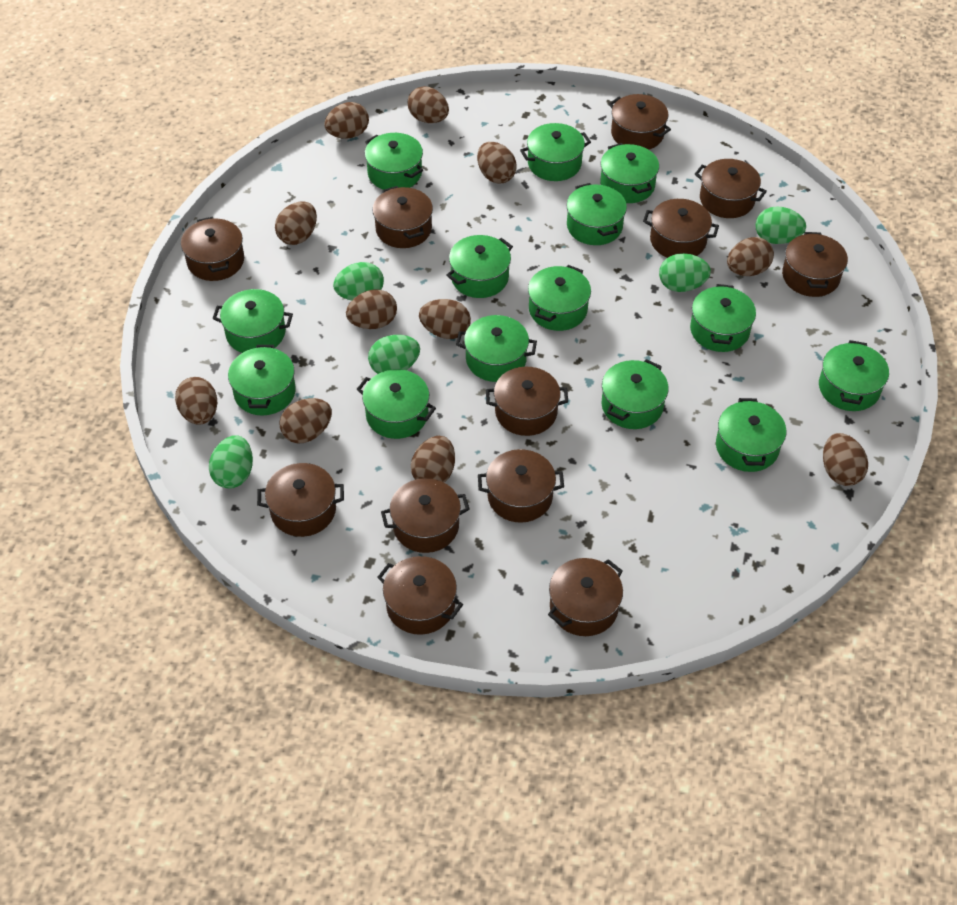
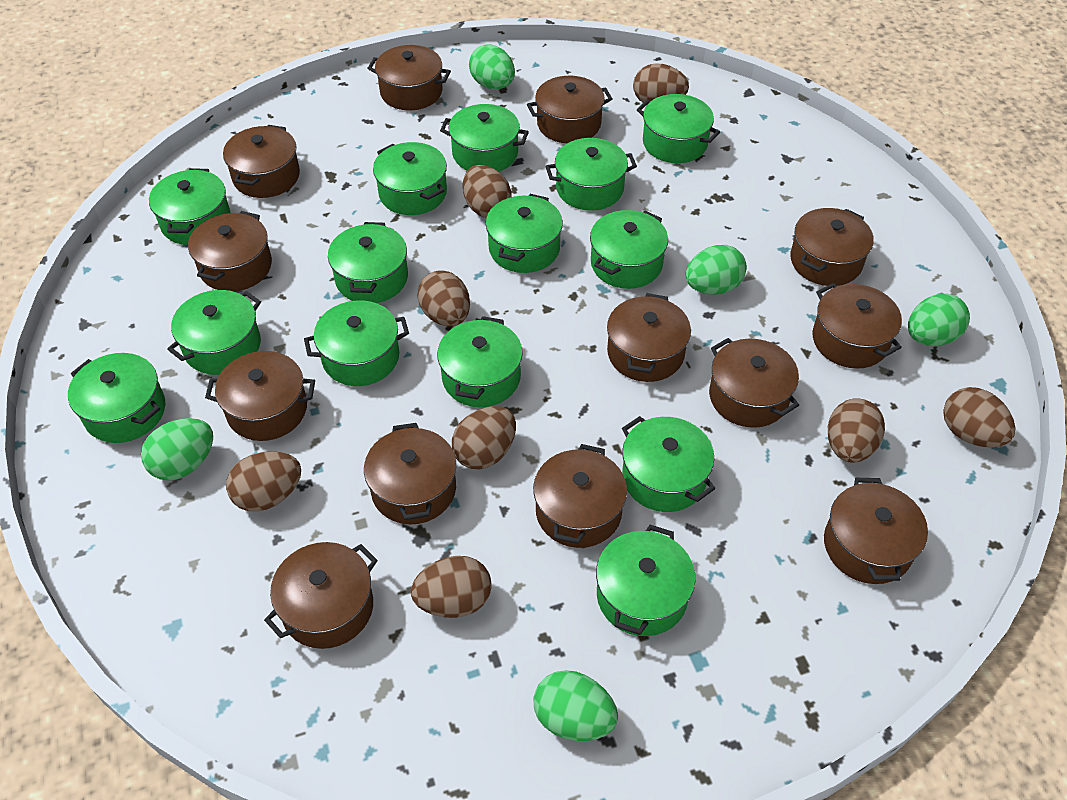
brown egg: [175,377,217,425] [275,201,317,245] [279,398,332,443] [324,102,369,139] [346,289,397,329] [408,86,449,123] [411,436,455,483] [419,299,471,339] [477,142,517,184] [727,237,774,276] [823,433,868,486] = 11 -> [226,451,301,512] [411,556,492,618] [417,270,470,327] [452,406,516,470] [463,165,512,218] [633,63,689,105] [828,398,885,463] [943,387,1016,448] = 8
brown pot: [181,217,244,281] [257,463,344,537] [372,186,433,248] [377,556,463,635] [381,478,470,553] [478,449,564,523] [486,367,568,436] [548,558,623,636] [609,94,671,150] [643,199,719,258] [695,159,767,218] [782,232,848,297] = 12 -> [188,211,272,292] [205,351,315,441] [223,125,300,198] [264,542,378,649] [364,423,456,524] [367,45,451,110] [527,76,612,143] [533,444,627,548] [607,293,691,382] [709,338,799,428] [790,208,874,286] [813,283,902,369] [824,478,928,584] = 13

